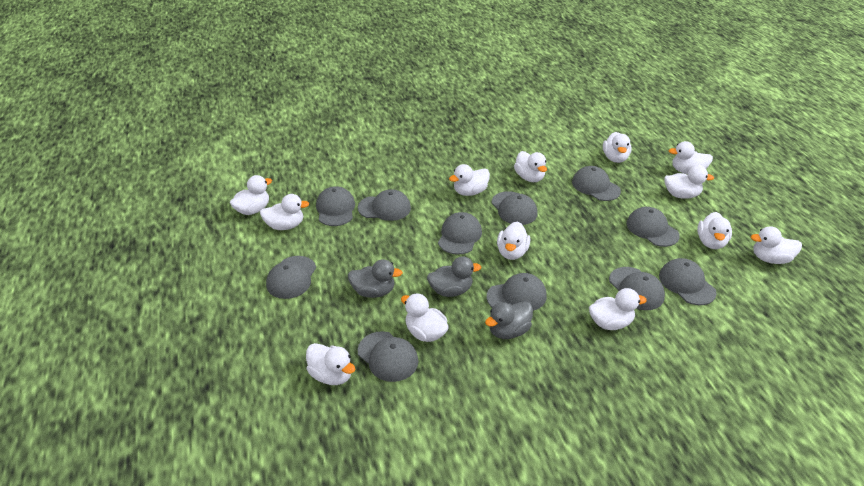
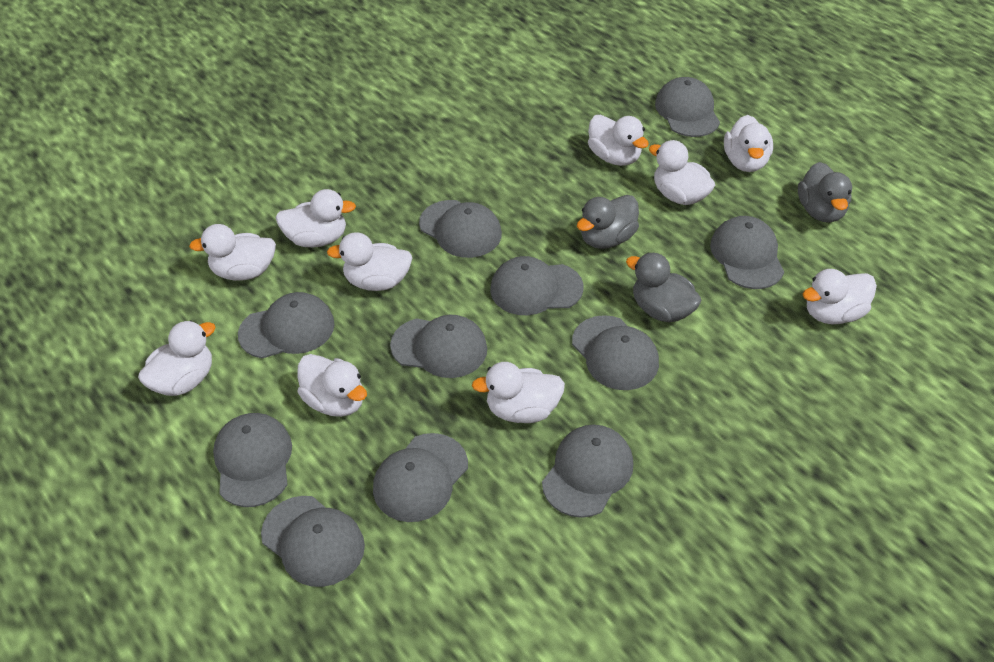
white duck: [230,175,272,215] [260,194,309,230] [306,343,355,385] [401,293,448,342] [449,164,490,196] [497,222,530,260] [514,151,547,182] [589,288,647,330] [603,132,632,163] [664,165,714,199] [669,141,713,174] [697,212,732,249] [751,226,802,264] = 13 -> [138,320,216,396] [189,224,276,281] [275,189,356,247] [297,354,367,417] [327,232,412,291] [472,362,565,423] [588,115,649,166] [649,140,715,205] [724,115,773,172] [803,269,877,324] = 10

